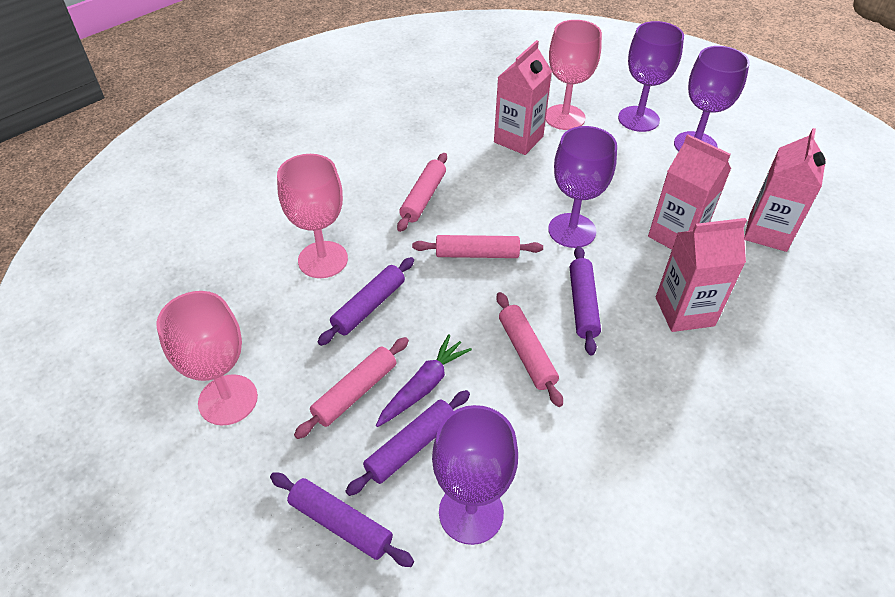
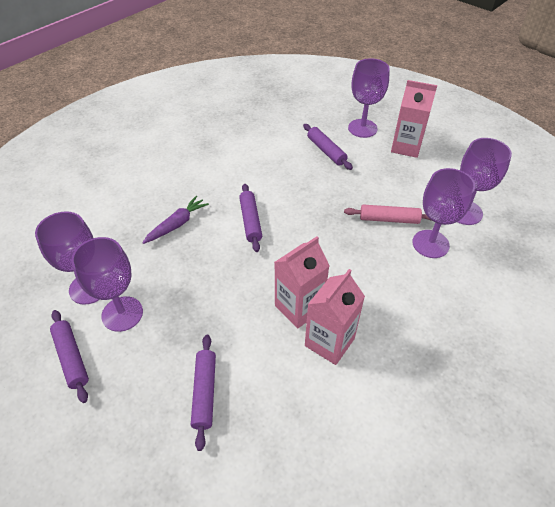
pink carton: [494,40,552,155] [648,134,731,249] [656,218,747,332] [744,128,826,252] = 4 -> [274,236,330,329] [305,269,365,365] [391,80,437,158] = 3
pink goblet: [156,291,258,426] [277,154,348,278] [546,20,602,130] = 3 -> none = 0
pink rolling pin: [294,337,409,439] [397,153,447,232] [412,235,543,258] [496,292,563,407] = 4 -> [344,204,432,224] = 1
purple goblet: [432,405,518,545] [548,126,617,248] [618,21,684,132] [674,46,750,152] = 4 -> [35,211,100,305] [71,237,143,332] [348,58,390,138] [412,168,475,258] [458,138,512,225] = 5

